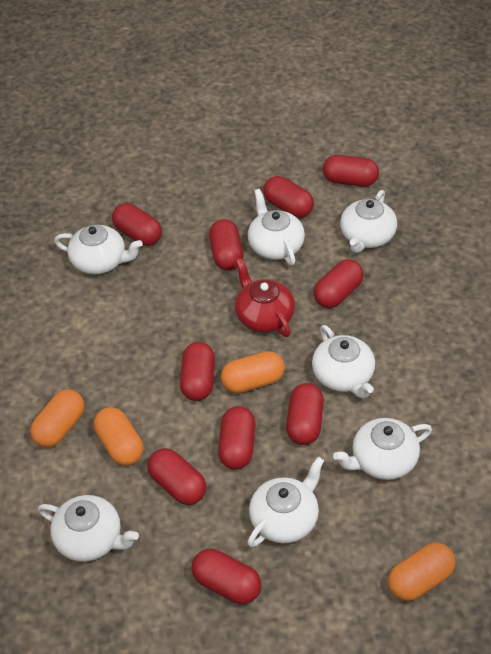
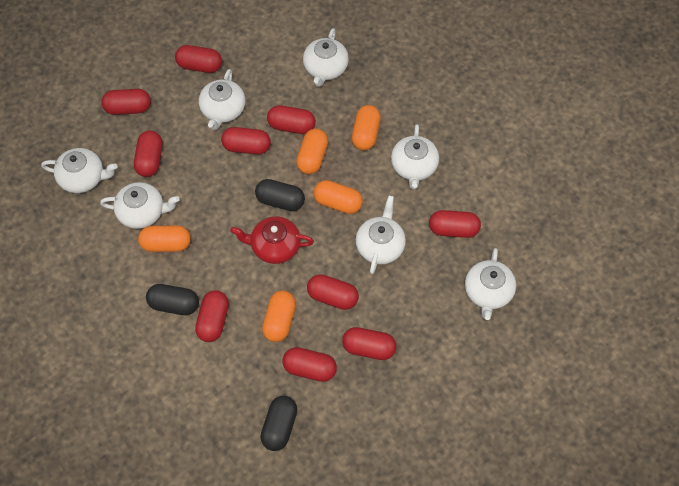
black capsule: none = 0 -> [146,284,199,315] [255,179,305,211] [260,396,297,451] = 3
orange capsule: [30,389,85,448] [94,407,143,466] [221,351,285,394] [388,543,455,601] = 4 -> [138,226,191,252] [262,291,296,342] [296,129,328,174] [313,180,363,214] [352,105,381,150] = 5

